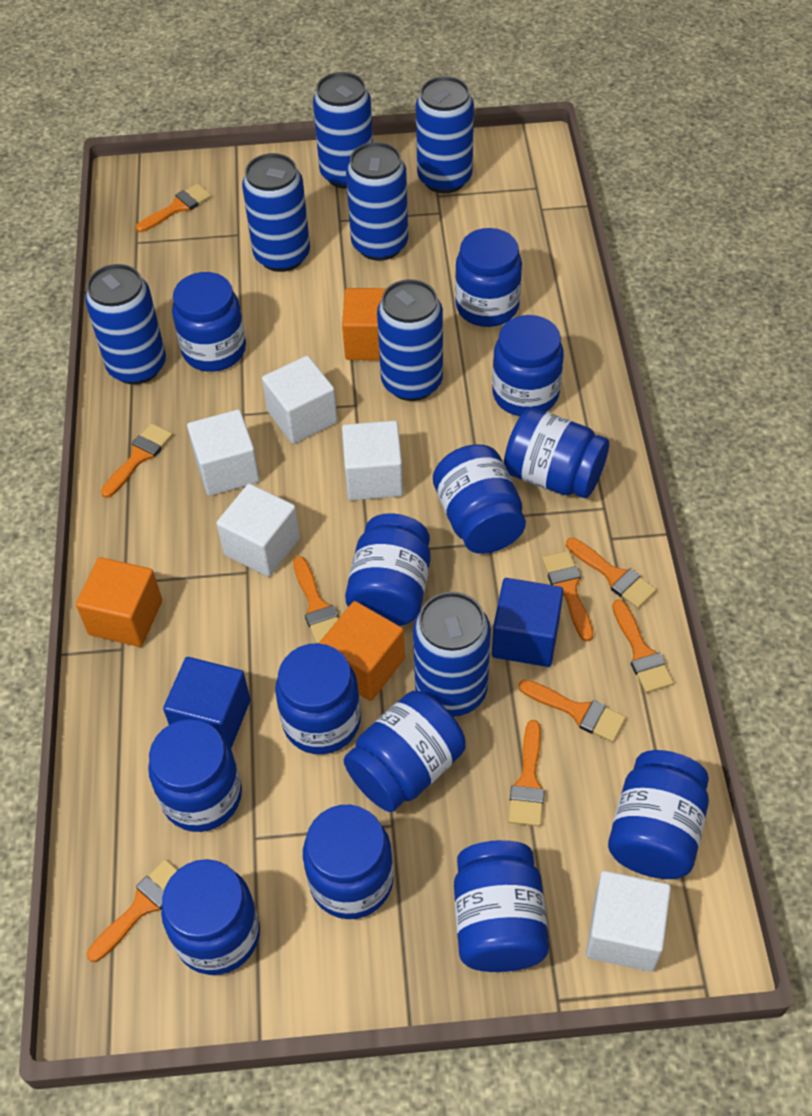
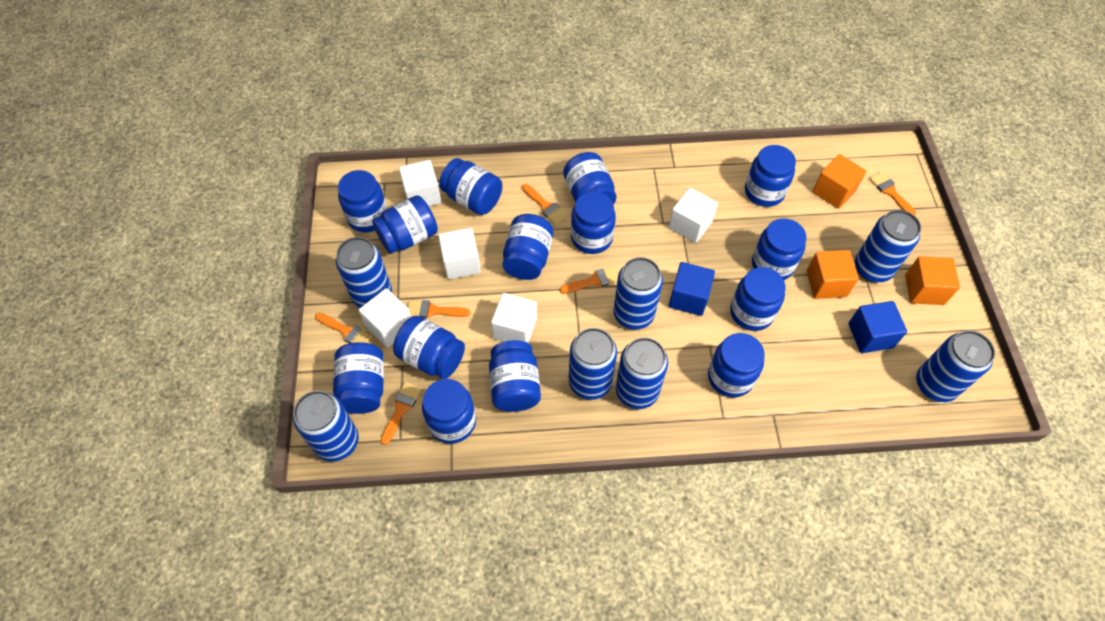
blue jar: [148,719,242,832] [161,859,260,975] [172,272,246,372] [275,643,361,754] [303,805,394,919] [343,691,466,812] [345,513,431,626] [433,444,526,554] [454,840,549,972] [455,228,522,327] [492,315,564,416] [504,408,609,498] [608,750,709,879] = 13 -> [333,342,384,414] [338,170,388,233] [372,195,438,254] [393,316,465,379] [422,379,476,444] [439,158,502,215] [489,340,541,412] [503,214,553,280] [563,152,616,205] [571,191,616,254] [708,333,765,397] [730,267,786,331] [745,145,796,207] [752,218,807,280] = 14
orange brush: [87,859,178,962] [101,423,173,498] [136,183,212,232] [293,556,338,643] [508,720,545,826] [518,679,626,742] [542,550,594,642] [566,538,656,608] [612,599,674,693] = 9 -> [315,313,372,343] [381,382,422,445] [408,300,470,318] [522,184,567,224] [560,266,618,294] [869,172,916,216] = 6

